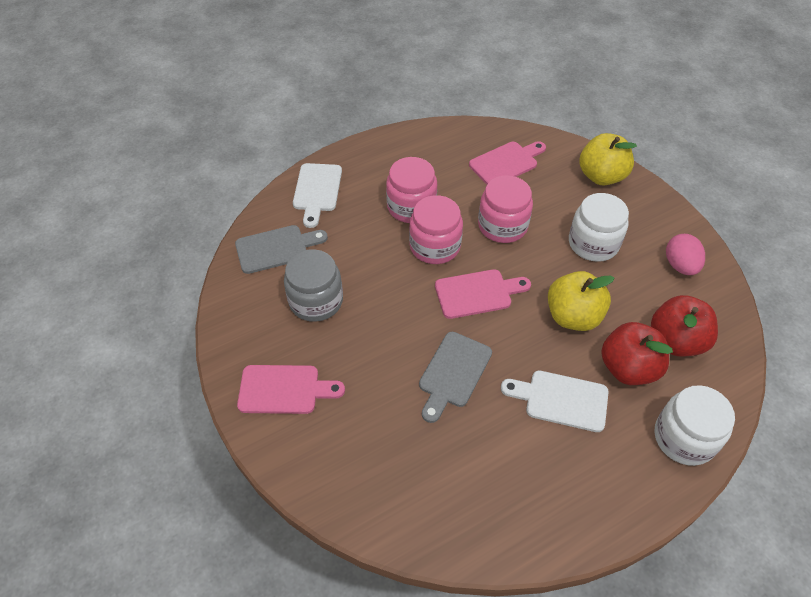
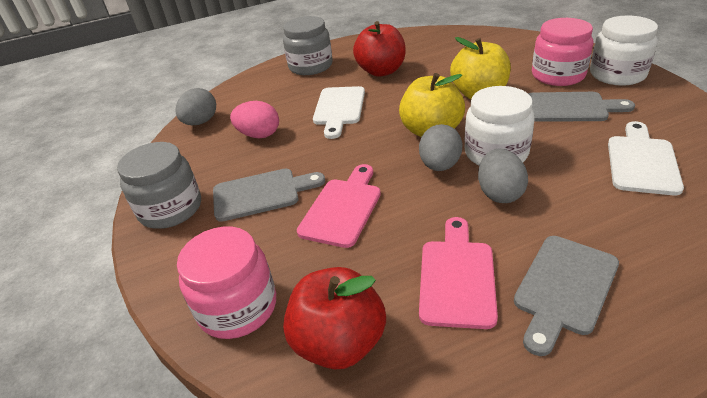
grey cutting board: [235,225,328,274] [419,332,492,423] = 2 -> [213,169,325,222] [514,236,619,356] [528,92,635,122] = 3
grey egg: none = 0 -> [175,88,216,125] [419,124,463,171] [478,149,528,203] = 3
grey jar: [284,249,343,322] = 1 -> [117,142,201,229] [283,16,333,75] = 2
pink cutting board: [237,365,345,414] [435,269,531,319] [469,141,546,184] = 3 -> [297,164,381,248] [419,217,498,329] = 2
pink jar: [386,157,437,223] [409,195,463,264] [478,175,533,243] = 3 -> [177,227,276,339] [532,18,593,86] = 2

